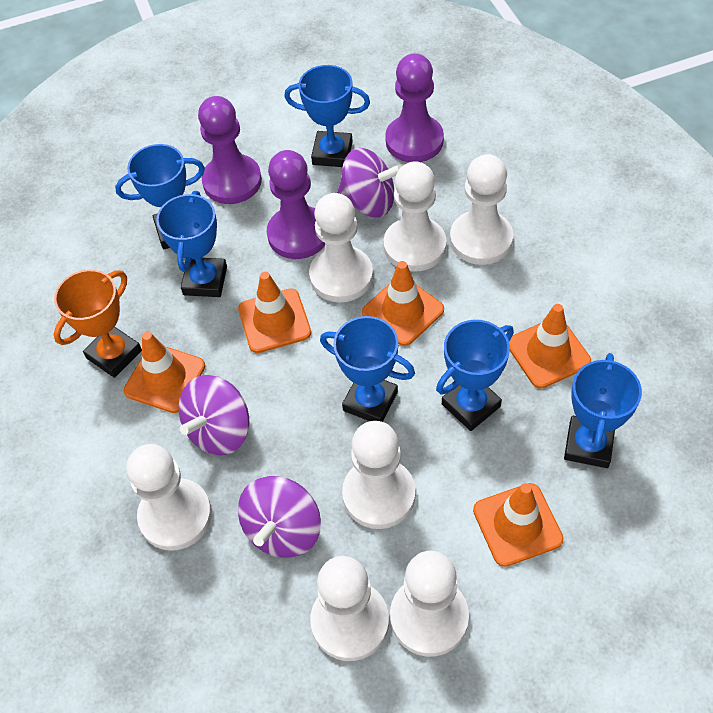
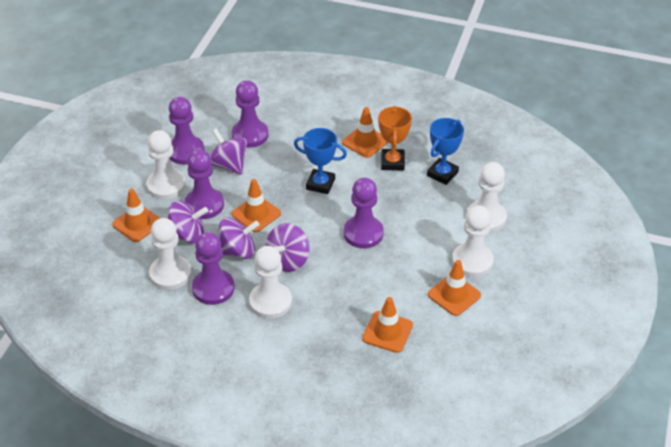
blue trophy: [115,144,205,249] [156,191,227,297] [284,65,370,167] [320,316,415,422] [436,320,514,431] [564,353,642,468] = 6 -> [294,128,347,194] [427,118,464,185] = 2
purple pawn: [198,96,262,204] [267,150,325,259] [385,53,444,162] = 3 -> [169,97,205,165] [184,149,224,219] [192,232,234,305] [232,80,268,148] [344,178,384,248] = 5
purple spinning top: [179,375,249,455] [238,476,321,558] [337,148,402,218] = 3 -> [168,201,208,244] [210,128,247,175] [218,217,260,259] [266,223,310,272] = 4
white pawn: [126,444,212,551] [309,193,373,302] [310,556,389,661] [342,421,416,529] [384,161,446,272] [390,551,469,657] [450,154,513,265] = 7 -> [146,130,186,199] [149,218,192,290] [249,246,292,319] [452,205,494,277] [467,162,507,232] = 5

